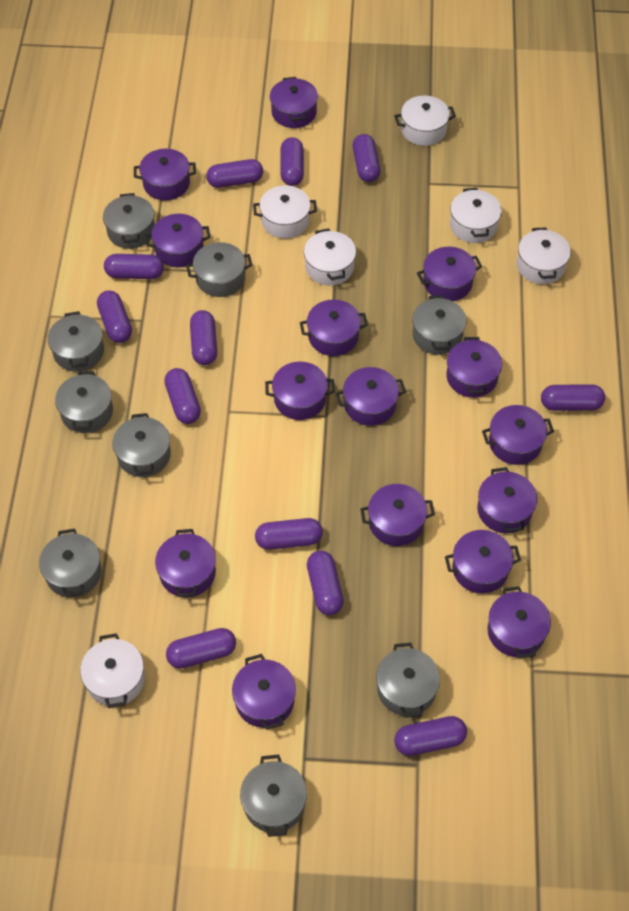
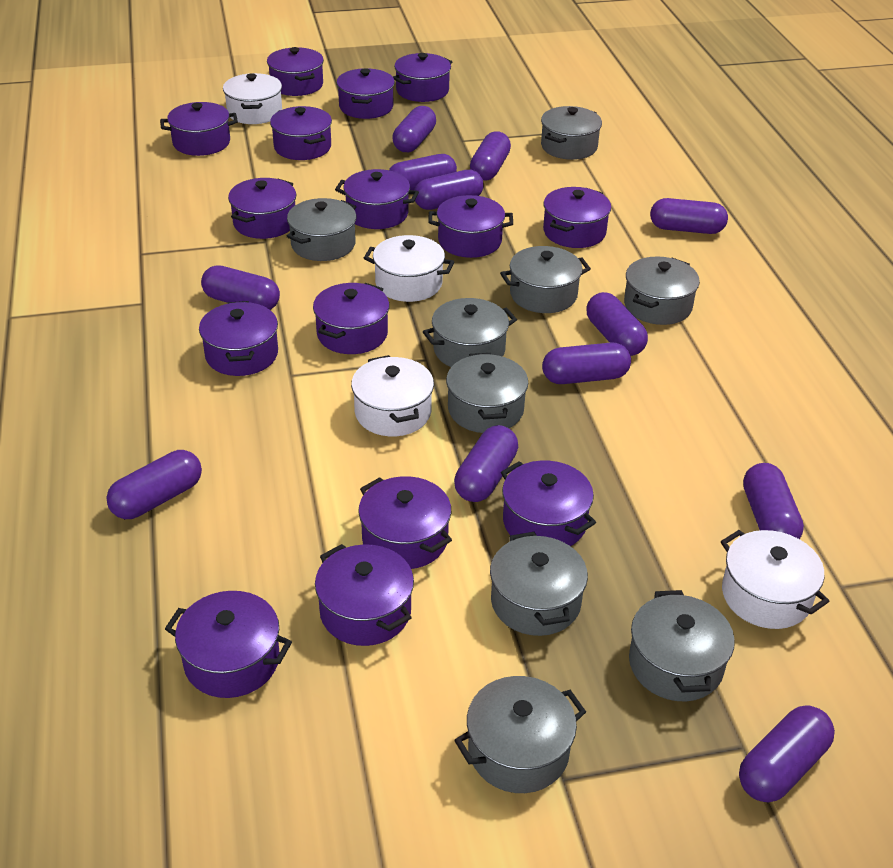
white pot: [80,633,145,708] [253,186,317,239] [304,228,356,285] [394,95,456,146] [450,188,502,243] [517,227,571,284] = 6 -> [223,73,282,124] [351,355,434,436] [364,235,454,302] [721,530,829,629] = 4

